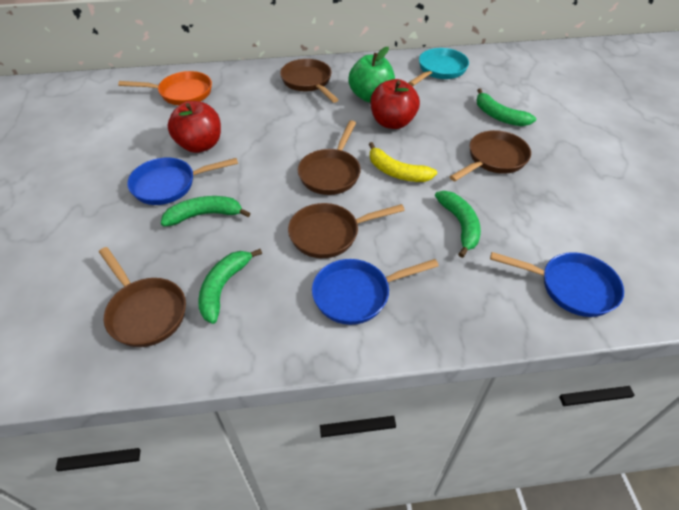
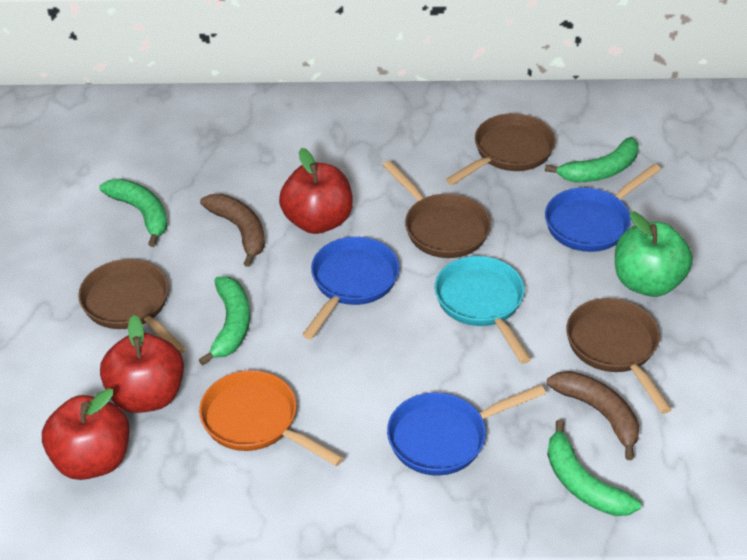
brown banana: none = 0 -> [200,194,265,267] [547,371,639,460] = 2
brown pan: [99,247,186,347] [280,59,339,103] [288,203,405,258] [298,120,361,195] [450,130,531,181] = 5 -> [78,259,185,354] [382,161,491,258] [446,113,555,185] [566,298,672,414] = 4
red apple: [168,101,221,153] [371,79,420,129] = 2 -> [42,388,129,480] [100,315,184,413] [279,148,353,234] = 3
yellow banana: [369,142,437,182] = 1 -> none = 0

